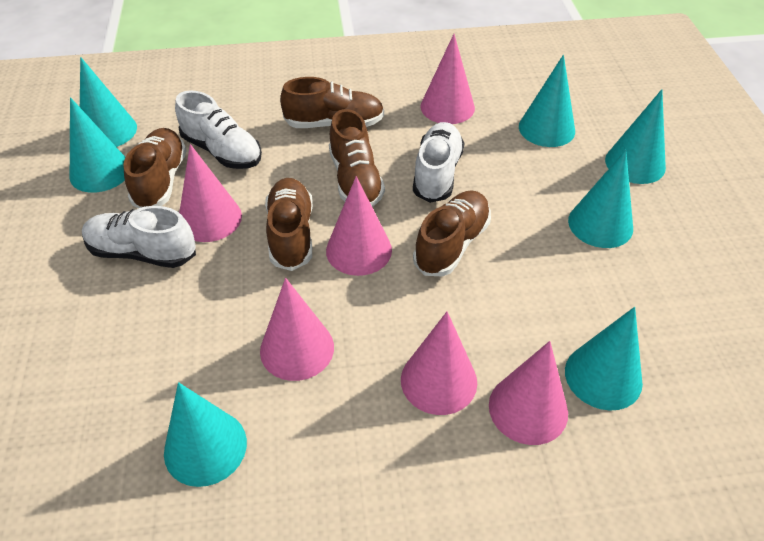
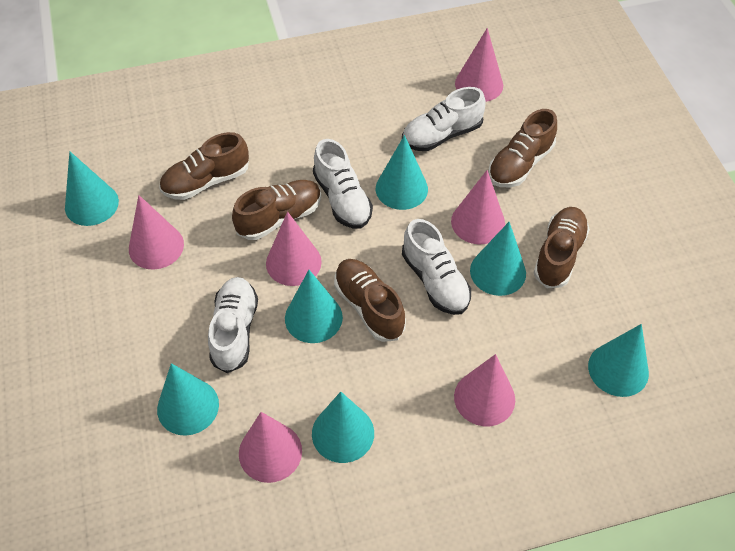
white shoe: [82,206,196,268] [175,90,262,169] [413,122,464,203] = 3 -> [208,277,258,373] [313,139,373,229] [402,87,486,151] [402,219,471,315] = 4

